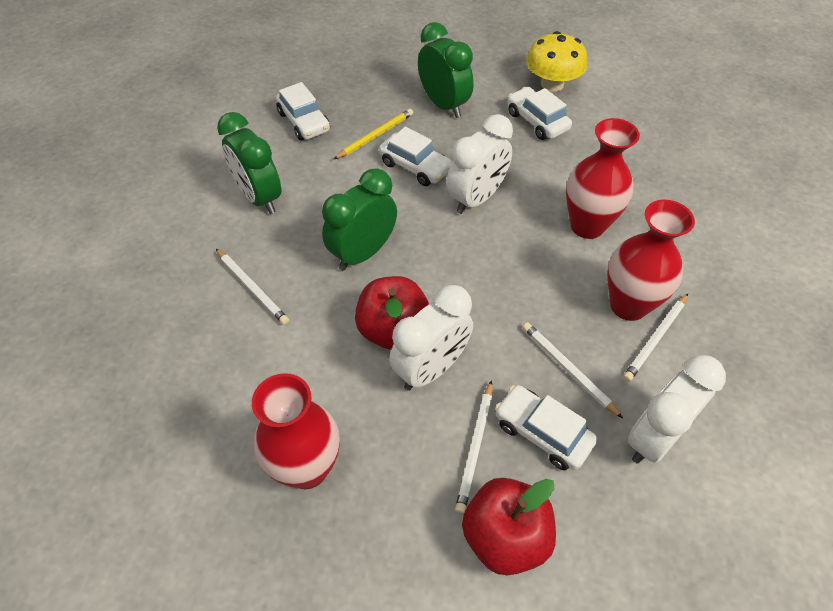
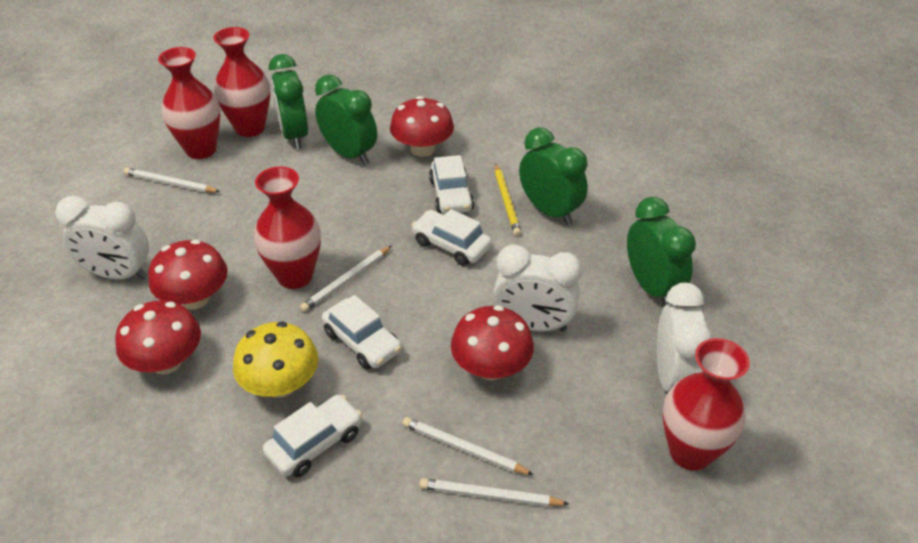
green clock: [217,112,281,214] [322,168,397,271] [418,22,474,118] = 3 -> [269,54,308,149] [315,75,377,165] [519,127,588,225] [627,197,696,307] = 4
red apple: [355,276,429,350] [462,478,556,576] = 2 -> none = 0
red mushroom: none = 0 -> [115,300,201,374] [148,239,228,309] [390,96,454,157] [451,305,534,380] = 4
red vase: [252,373,340,489] [566,118,640,239] [607,200,695,321] = 3 -> [158,47,220,159] [213,27,270,137] [254,166,321,289] [662,338,750,471] = 4

